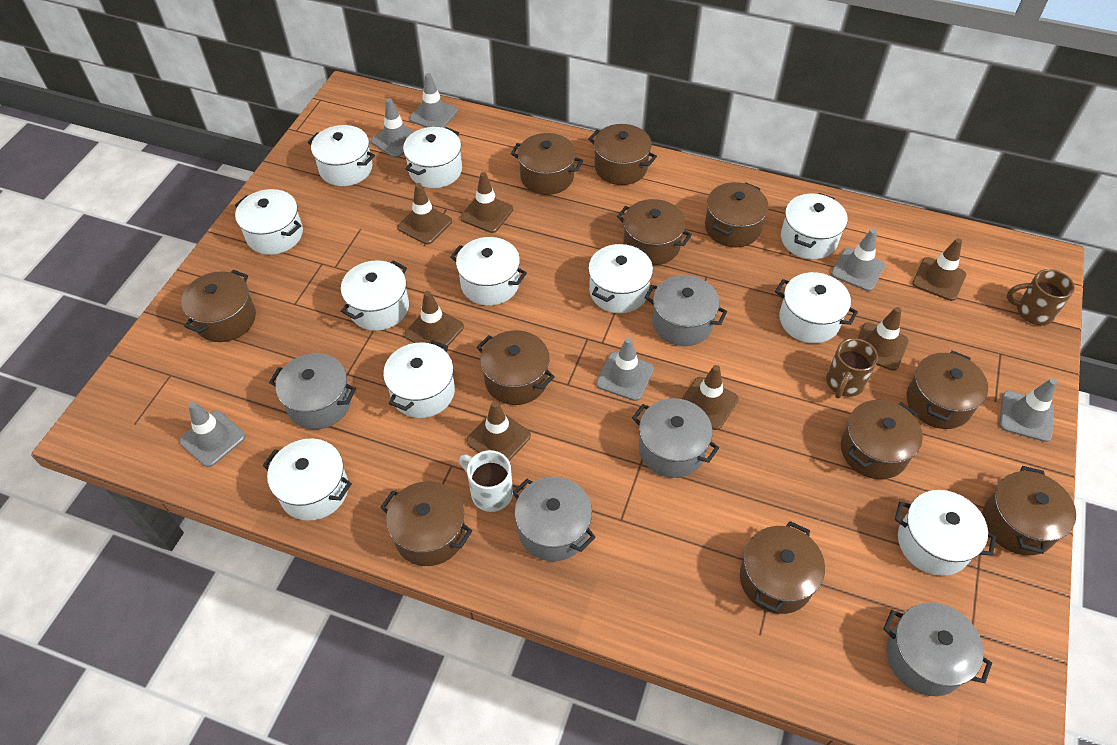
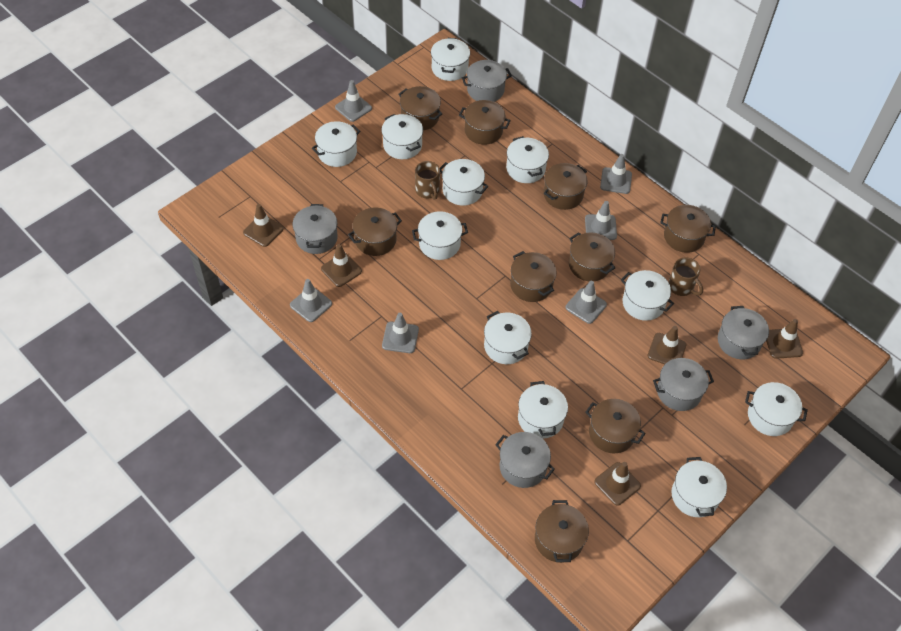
brown pot: [181,270,256,342] [380,481,472,566] [477,330,555,405] [511,133,583,195] [588,124,657,185] [617,199,692,265] [705,182,769,247] [740,521,825,614] [841,400,923,479] [907,351,988,429] [983,466,1076,555] = 11 -> [348,208,402,256] [398,86,442,130] [459,100,511,145] [510,251,557,302] [535,500,589,563] [544,163,587,210] [569,232,615,281] [585,399,646,453] [660,205,716,253] = 9
brown traffic cone: [398,183,452,244] [404,291,464,350] [460,172,513,233] [466,401,531,461] [682,365,739,430] [857,307,909,371] [912,238,966,301] = 7 -> [243,204,284,247] [321,244,362,287] [594,462,641,506] [648,326,686,364] [766,319,803,359] = 5
white mug: [460,450,513,512] = 1 -> none = 0

